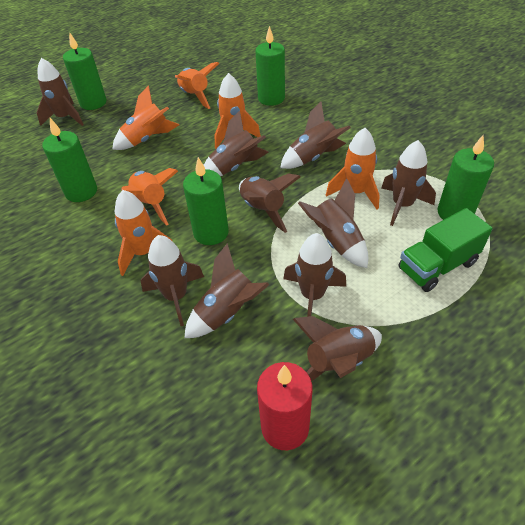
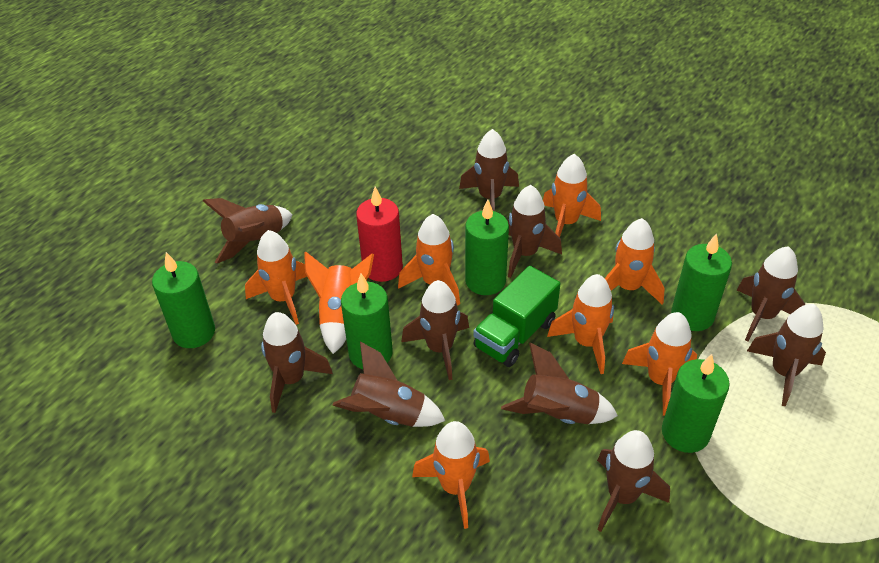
orange rocket: [112,85,179,150] [115,190,173,276] [121,168,178,226] [175,62,219,109] [215,73,261,149] [326,128,380,209] = 6 -> [245,230,307,325] [304,251,374,354] [398,214,460,305] [412,421,490,529] [543,154,601,237] [547,274,614,374] [605,218,665,305] [622,312,697,415] = 8

